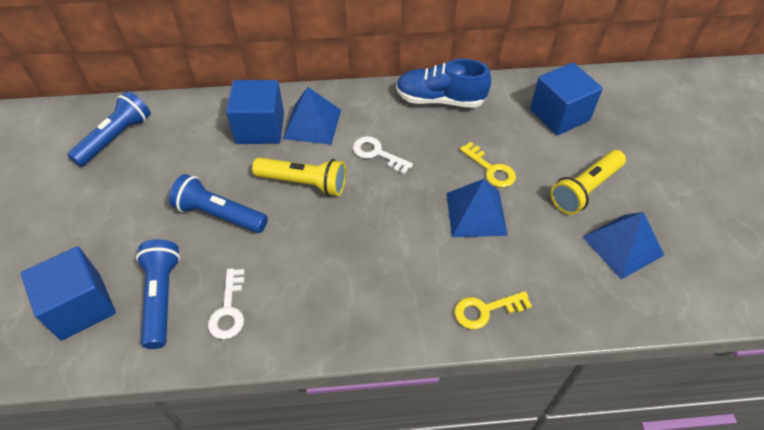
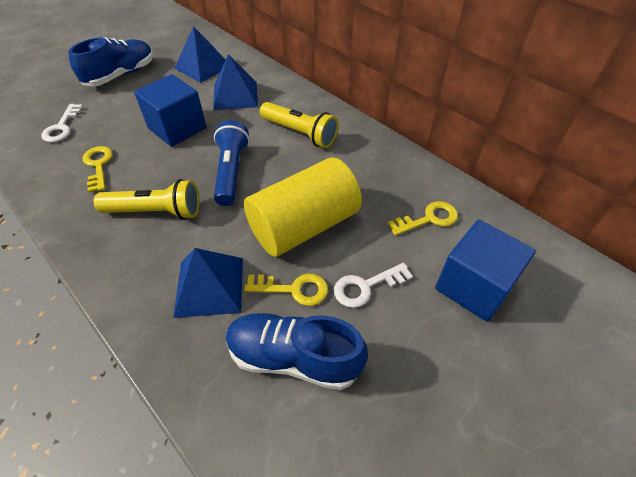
blue cube: [21,247,116,341] [226,80,284,144] [530,62,603,136] = 3 -> [134,74,206,147] [435,220,536,322] = 2
blue flashlight: [68,91,151,167] [136,239,180,349] [169,174,268,233] = 3 -> [214,120,250,206] = 1
blue shoe: [396,59,491,108] = 1 -> [68,37,154,86] [226,313,368,390] = 2
yellow cylinder: none = 0 -> [244,158,362,257] = 1
yellow key: [454,291,532,329] [460,142,516,188] = 2 -> [83,146,113,193] [244,274,328,306] [388,201,458,236] = 3

